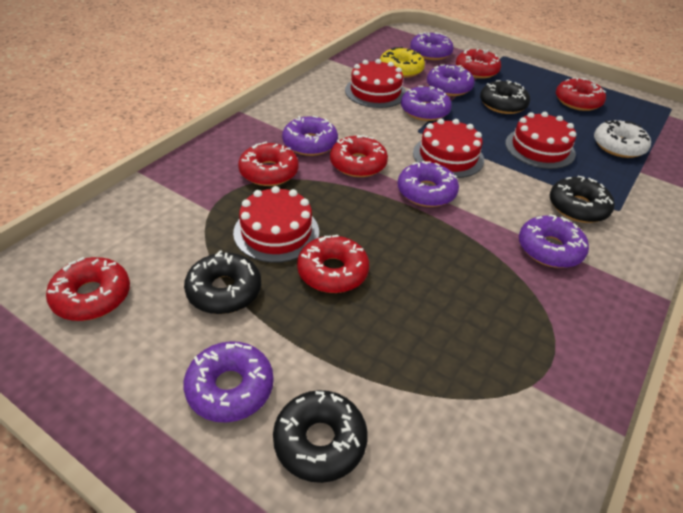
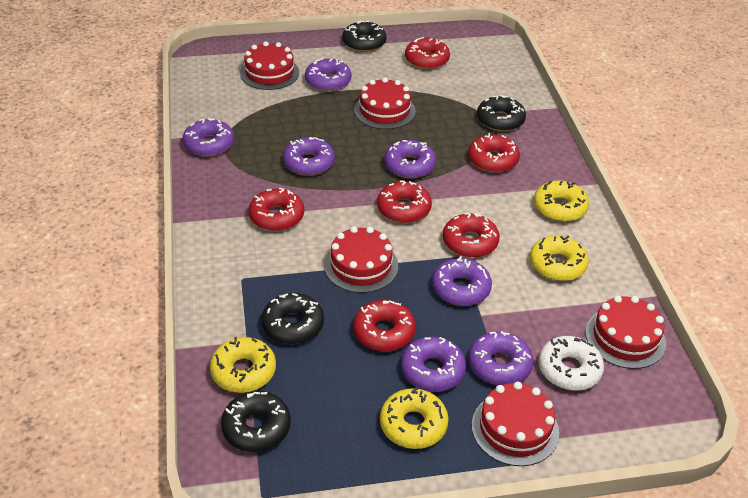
red cake: [233,186,319,263] [345,59,406,108] [413,119,484,178] [505,112,576,169] = 4 -> [240,41,299,90] [324,226,398,293] [354,77,416,129] [472,382,559,466] [585,295,666,369] = 5
yellow donut: [380,47,425,78] = 1 -> [210,337,276,393] [380,387,449,449] [530,235,589,281] [534,180,589,222] = 4

